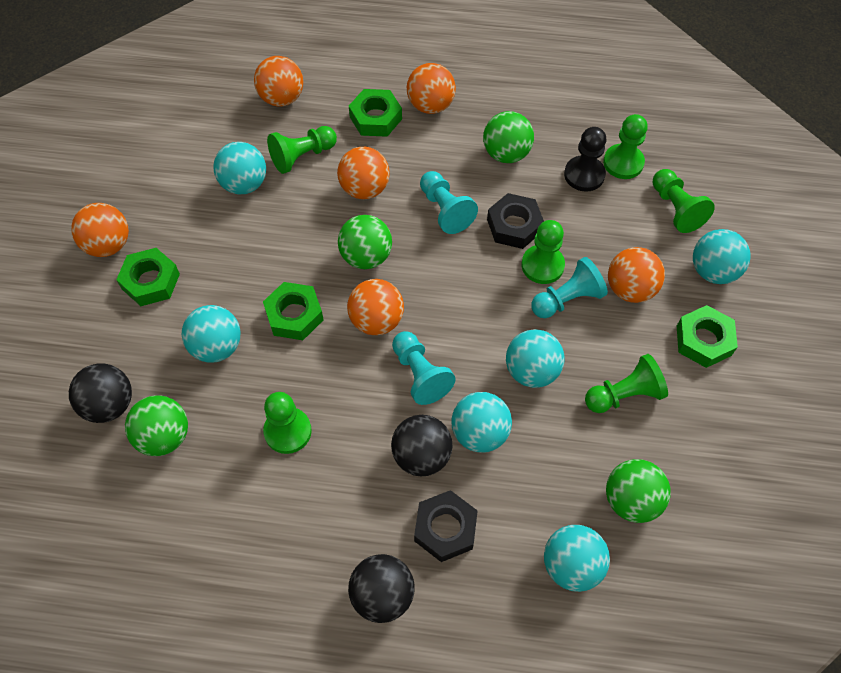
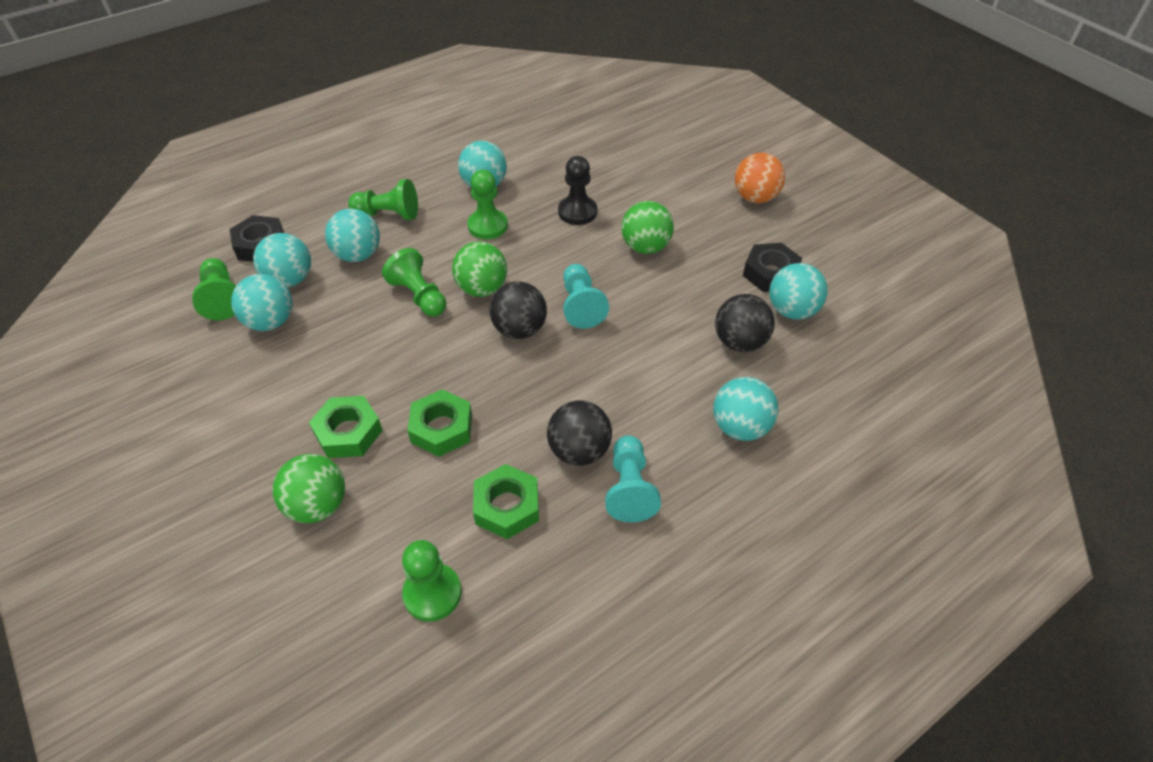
green ball: [125,395,188,456] [338,215,392,269] [483,111,534,163] [606,459,670,523] = 4 -> [273,454,345,523] [452,241,507,297] [622,201,674,254] = 3
green nut: [116,248,180,306] [263,282,324,340] [349,89,402,137] [677,305,738,368] = 4 -> [309,396,383,458] [407,389,472,457] [473,464,539,539] = 3
green pawn: [263,392,312,454] [267,126,337,174] [522,220,565,284] [585,354,668,413] [603,114,648,179] [653,169,715,233] = 6 -> [192,258,236,320] [348,179,418,220] [382,248,446,317] [402,540,462,622] [468,170,508,239] = 5
orange ball: [71,203,129,257] [254,56,303,107] [337,147,390,199] [347,279,404,335] [407,63,456,114] [608,247,665,303] = 6 -> [735,153,785,203] = 1
turquoise pawn: [392,331,456,405] [420,171,478,234] [531,257,608,318] = 3 -> [563,264,609,329] [605,436,661,522] = 2

